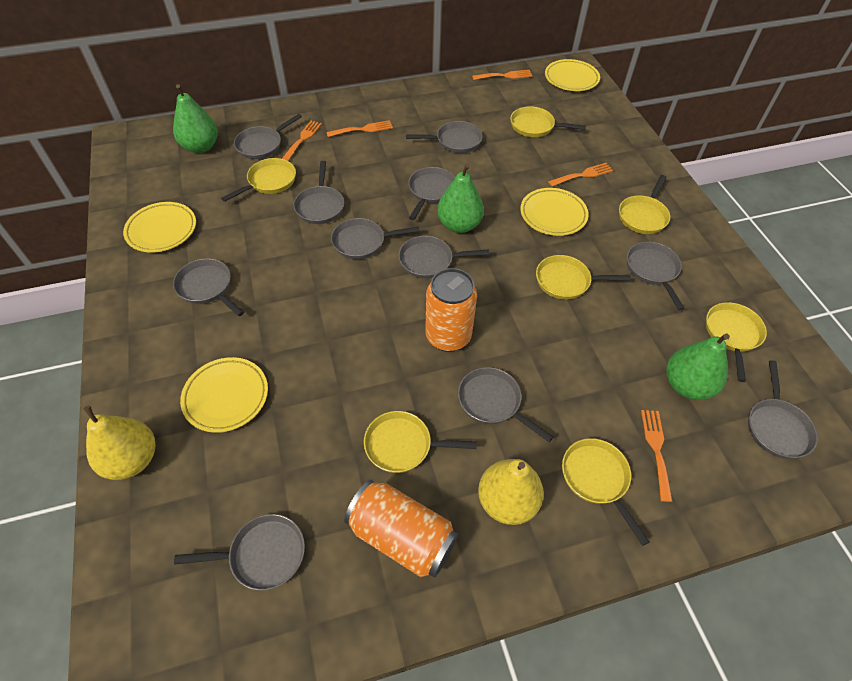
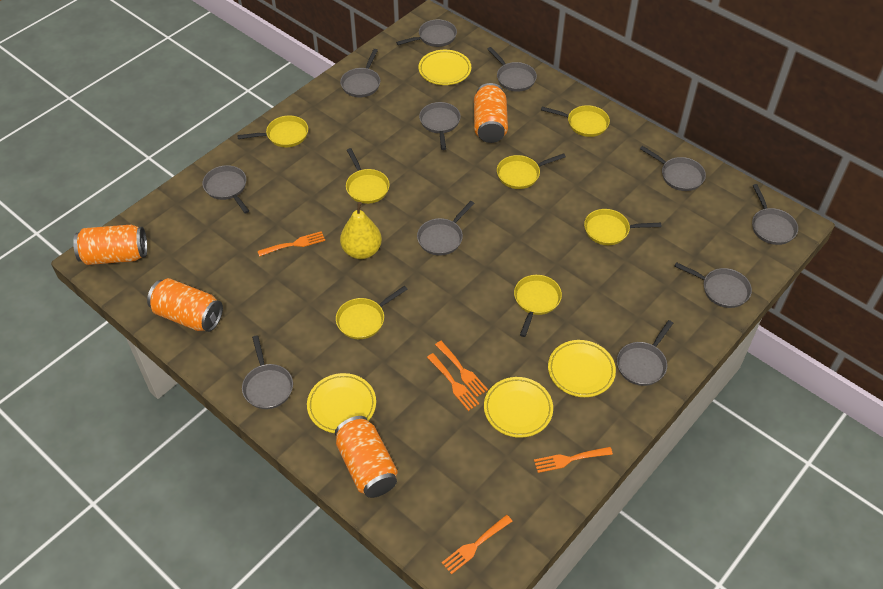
green pear: [173,84,218,153] [437,164,484,233] [666,334,730,400] = 3 -> none = 0
orange can: [344,480,458,578] [425,268,477,352] = 2 -> [73,225,147,265] [147,278,223,332] [335,416,398,498] [474,83,508,143] = 4
yellow pear: [83,405,155,480] [478,459,544,525] = 2 -> [340,202,382,259] = 1

